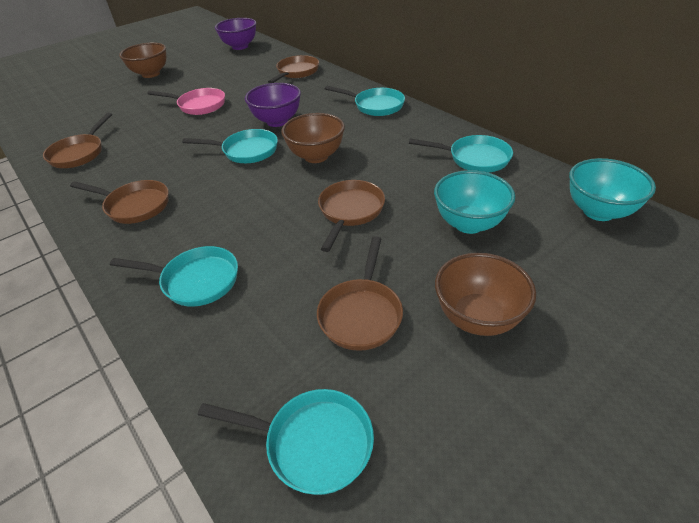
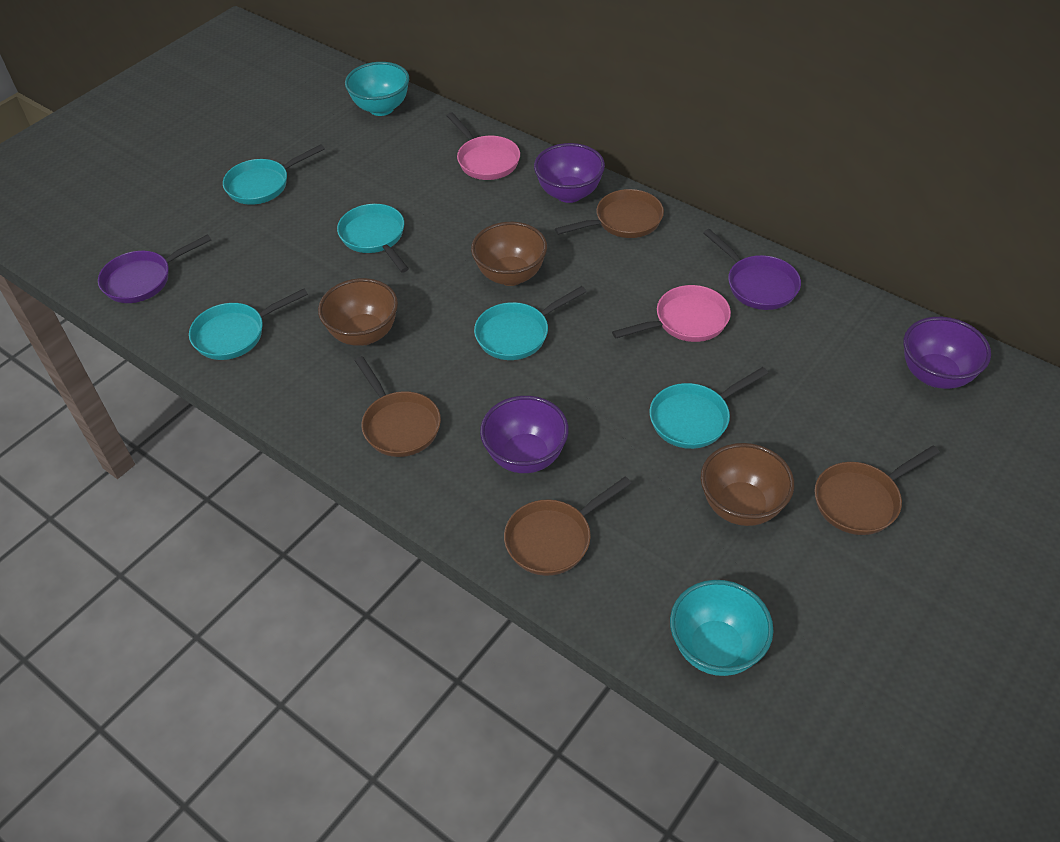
brown pan: [43,113,112,168] [70,180,169,224] [268,55,319,83] [317,236,403,351] [318,180,385,252] = 5 -> [355,356,441,457] [504,476,632,576] [555,189,664,238] [815,446,940,535] = 4
pink pan: [148,88,225,115] = 1 -> [447,112,520,180] [612,285,731,342] = 2
purple bowl: [215,18,256,50] [245,83,301,127] = 2 -> [480,396,569,473] [534,143,605,203] [904,317,991,389] = 3
purple pan: none = 0 -> [98,234,211,303] [703,229,801,310] = 2

